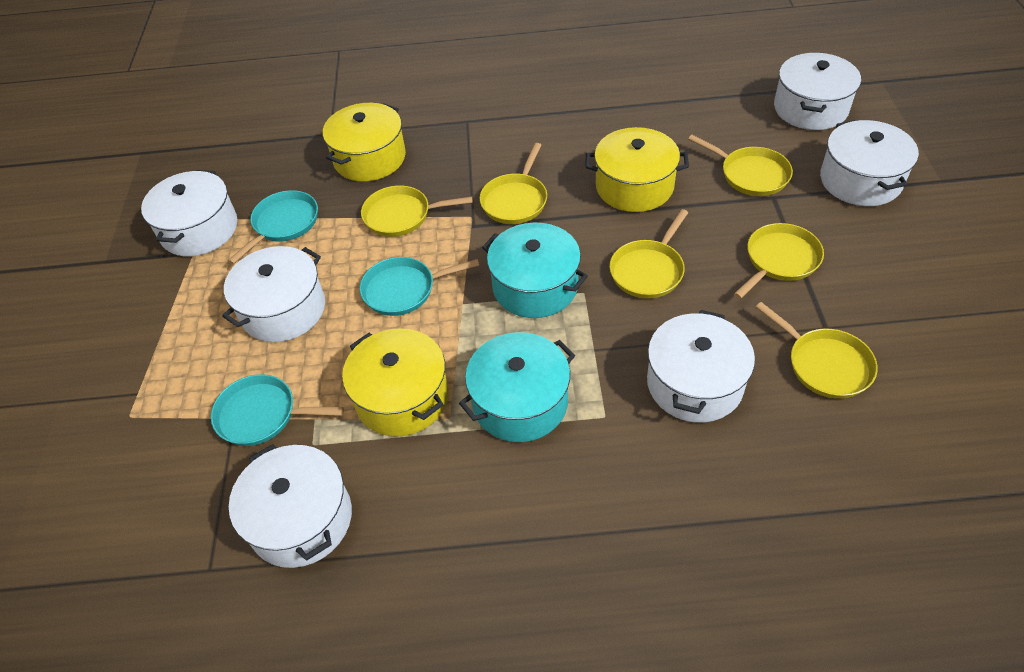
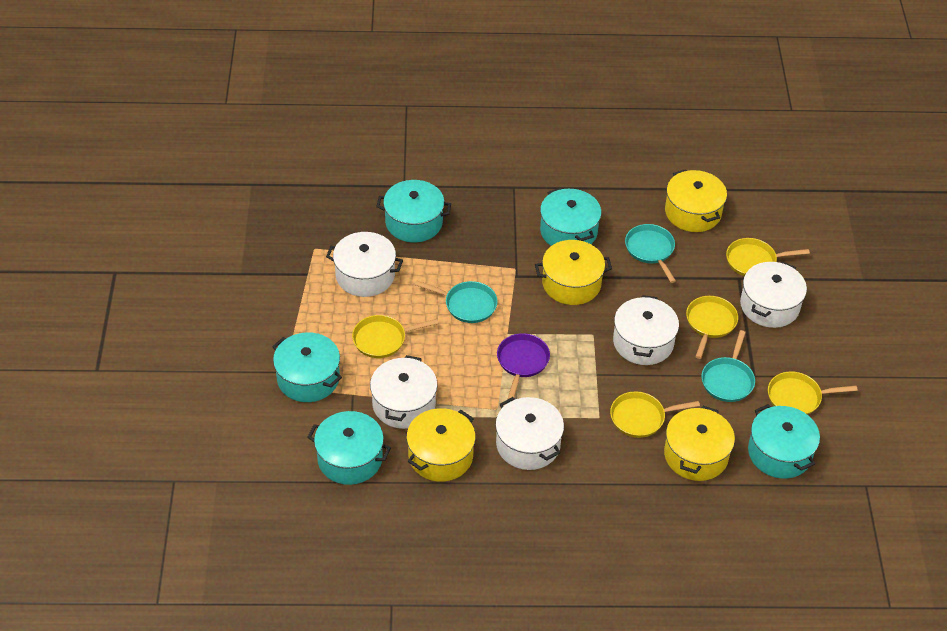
purple pan: none = 0 -> [497,333,550,399] = 1
turquoise pot: [459,332,575,442] [482,223,588,318] = 2 -> [272,332,342,402] [307,411,391,485] [376,180,451,243] [540,188,601,246] [748,404,820,479] = 5
white pot: [141,170,237,256] [222,246,325,342] [229,444,352,568] [647,310,755,423] [774,53,861,130] [820,120,919,206] = 6 -> [326,232,403,297] [370,355,438,429] [495,397,564,470] [613,295,679,365] [740,262,807,328] = 5
yellow pan: [361,185,473,237] [480,143,547,224] [609,209,688,299] [688,135,793,196] [734,223,824,299] [756,302,878,399] = 6 -> [352,315,438,358] [610,391,700,438] [686,296,738,359] [726,238,810,276] [768,371,858,415] = 5
yellow pot: [323,103,406,182] [342,328,448,437] [586,127,689,212] = 3 -> [406,408,476,482] [535,240,612,305] [664,406,735,481] [665,169,727,232] = 4

